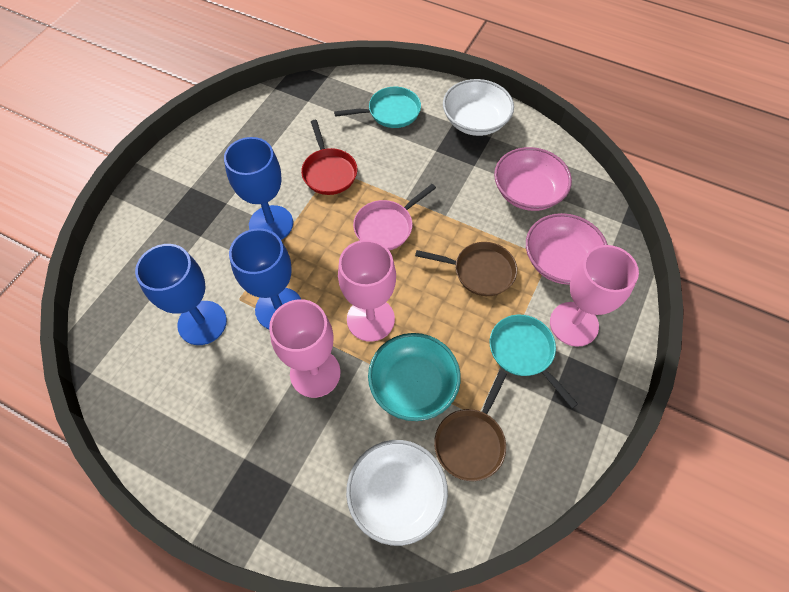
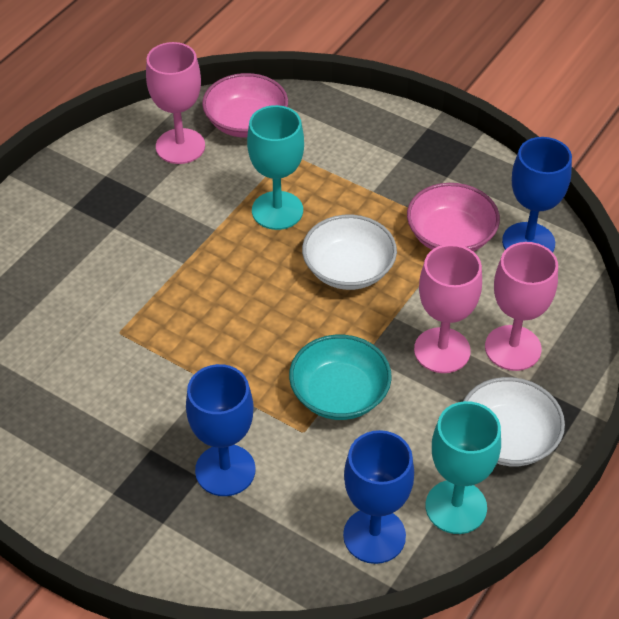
brown pan: [415,242,517,296] [434,370,507,481] = 2 -> none = 0
pink pan: [353,184,436,250] = 1 -> none = 0
red pan: [301,120,357,195] = 1 -> none = 0
turquoise goblet: none = 0 -> [247,105,304,230] [426,401,501,534] = 2
turquoise pan: [334,87,421,128] [490,315,578,408] = 2 -> none = 0

